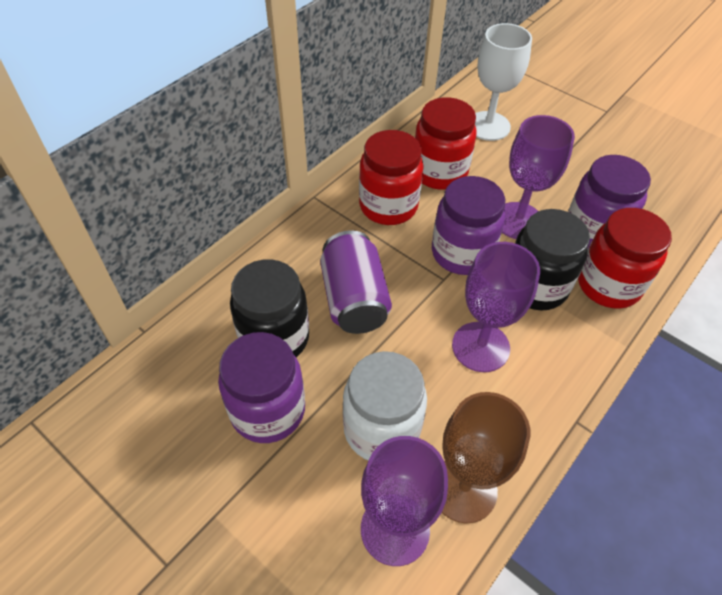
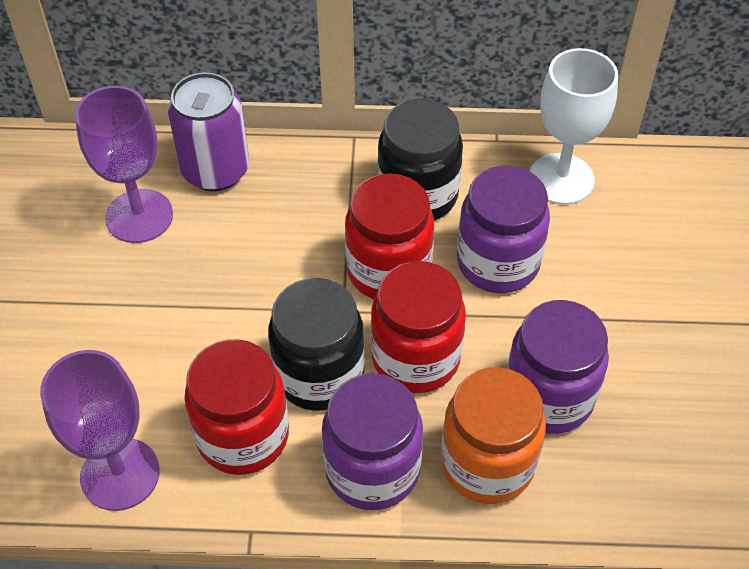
brown goblet: [442,392,530,523] = 1 -> none = 0
orange jar: none = 0 -> [441,367,546,504] = 1
purple goblet: [361,436,448,566] [452,242,540,372] [502,115,575,239] = 3 -> [40,350,160,511] [75,86,173,243] = 2
white jar: [343,351,427,461] = 1 -> none = 0

